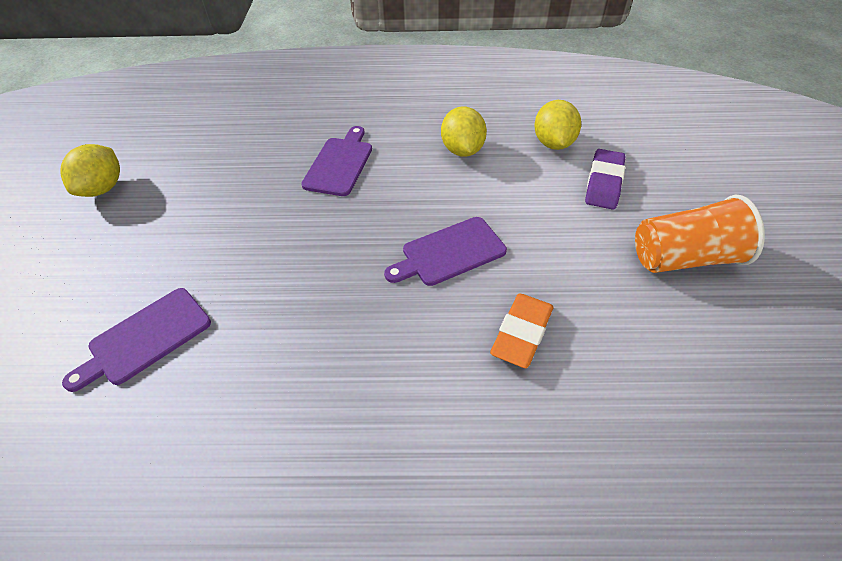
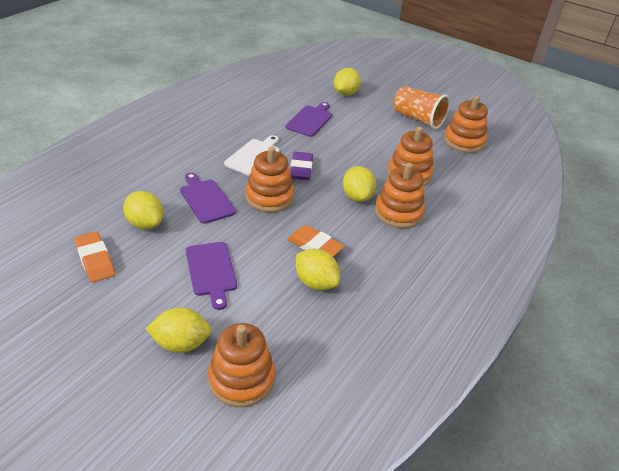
orange eraser: [490,293,553,368] = 1 -> [74,231,115,282] [287,225,344,257] = 2
orange stacking toy: none = 0 -> [208,323,275,407] [246,146,295,212] [375,163,425,228] [387,126,434,186] [444,96,488,153] = 5
white cutting board: none = 0 -> [224,135,279,176] = 1
yellow lemon: [60,144,120,197] [441,106,487,157] [534,100,581,150] = 3 -> [123,191,163,229] [146,307,212,353] [296,249,340,290] [334,68,361,96] [343,166,376,202] = 5

